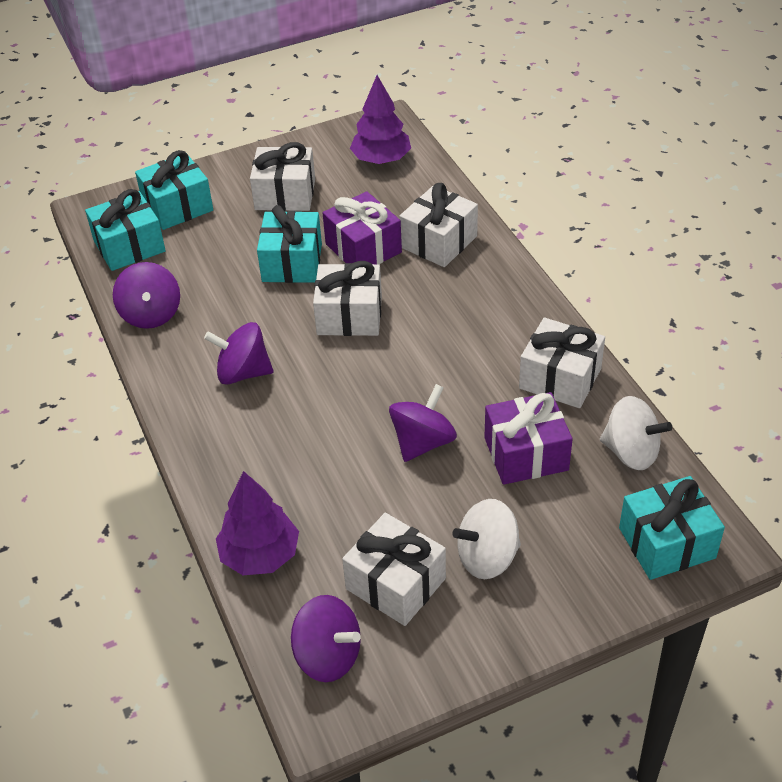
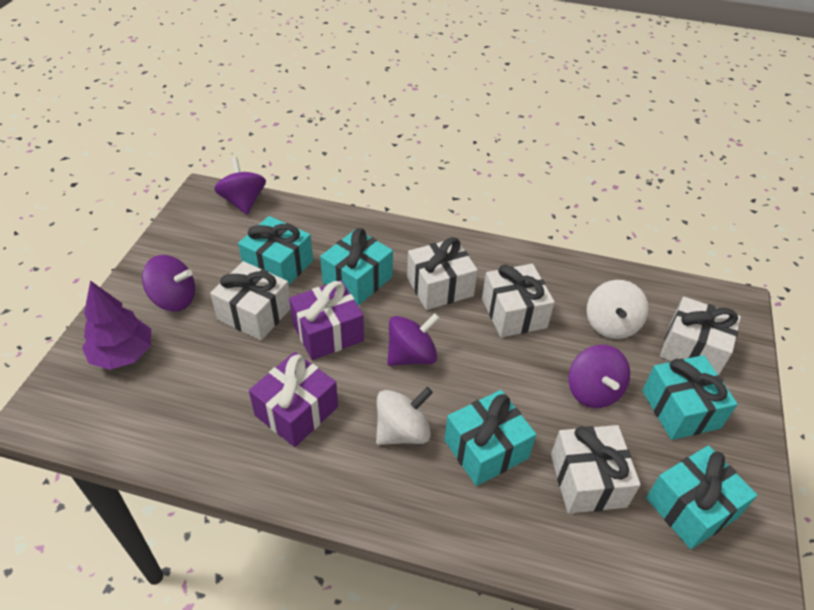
purple tree: [216,471,299,575] [350,75,411,164] = 2 -> [82,280,151,370] = 1
turquoise gift: [85,189,166,271] [135,150,213,230] [257,205,322,283] [619,476,725,580] = 4 -> [238,216,313,285] [320,228,393,305] [444,390,536,486] [642,355,738,440] [646,445,757,549] = 5

